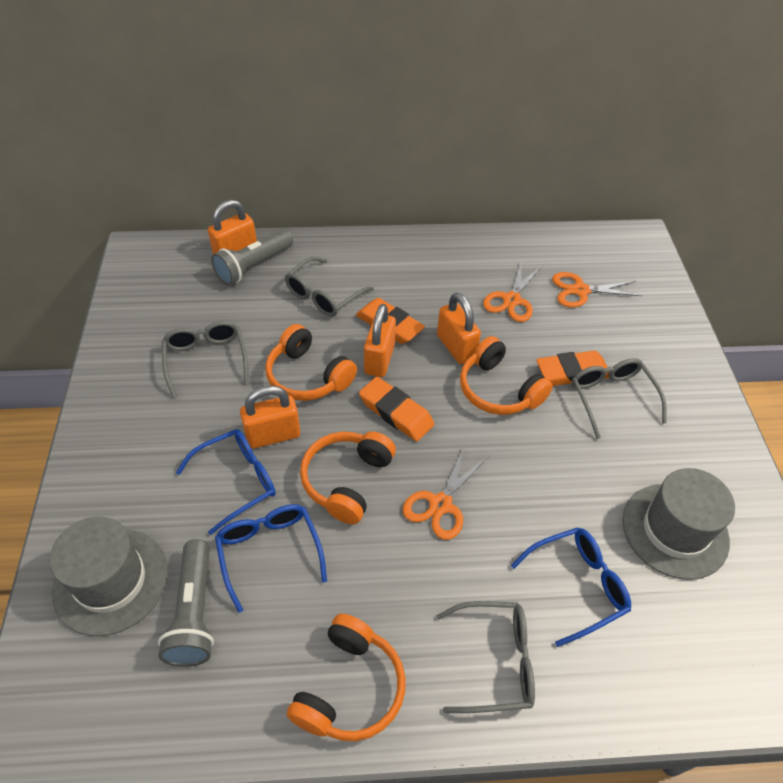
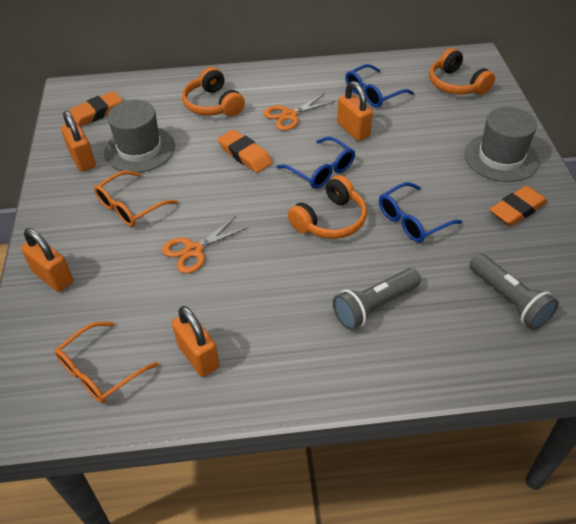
grey glasses: [162,321,248,398] [285,256,374,317] [437,601,535,713] [572,358,667,439] = 4 -> none = 0
orange glasses: none = 0 -> [55,322,158,404] [94,170,178,227] = 2
orange headphones: [265,324,357,401] [287,614,406,741] [300,431,396,524] [460,336,553,415] = 4 -> [182,67,245,116] [288,175,367,239] [429,48,495,95] = 3
orange scissors: [403,447,489,540] [483,263,542,322] [552,272,642,307] = 3 -> [162,216,249,273] [264,94,335,131] = 2

